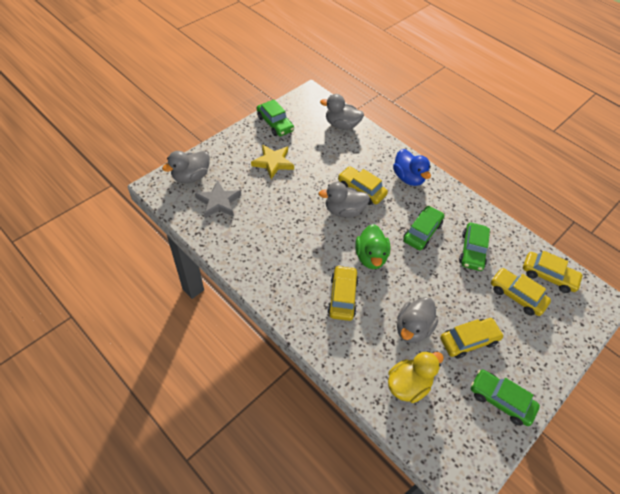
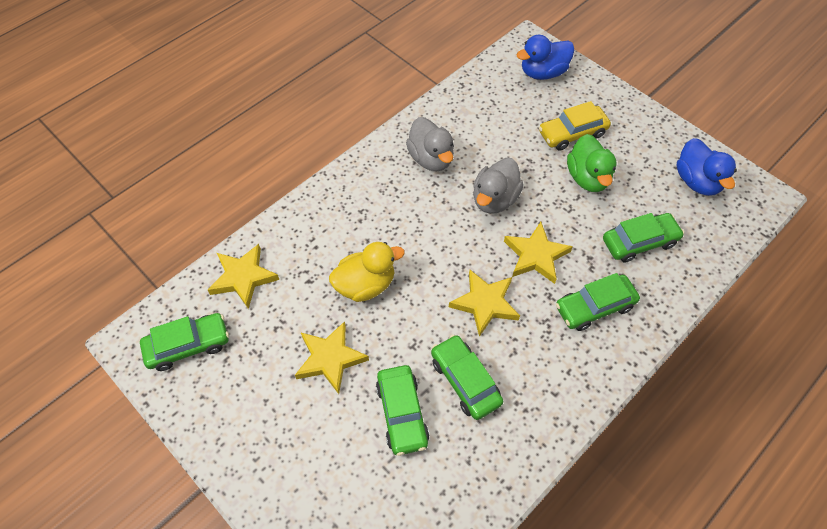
blue duck: [393,149,431,186] = 1 -> [516,35,574,80] [676,138,737,196] = 2
green car: [257,99,294,136] [403,206,445,250] [459,223,490,271] [471,369,540,426] = 4 -> [140,313,229,371] [376,365,429,456] [431,335,503,420] [556,273,640,331] [603,213,684,263] = 5
grey duck: [162,151,210,183] [319,182,370,218] [320,94,364,130] [397,297,438,343] = 4 -> [406,117,454,171] [473,158,524,214] = 2
grey star: [195,180,241,218] = 1 -> none = 0
yellow car: [327,265,359,321] [338,166,388,205] [440,318,504,359] [491,268,551,316] [523,251,584,293] = 5 -> [539,101,611,151] = 1
yellow star: [251,144,294,179] = 1 -> [208,244,279,309] [295,321,369,394] [449,270,520,337] [504,222,573,284] = 4

